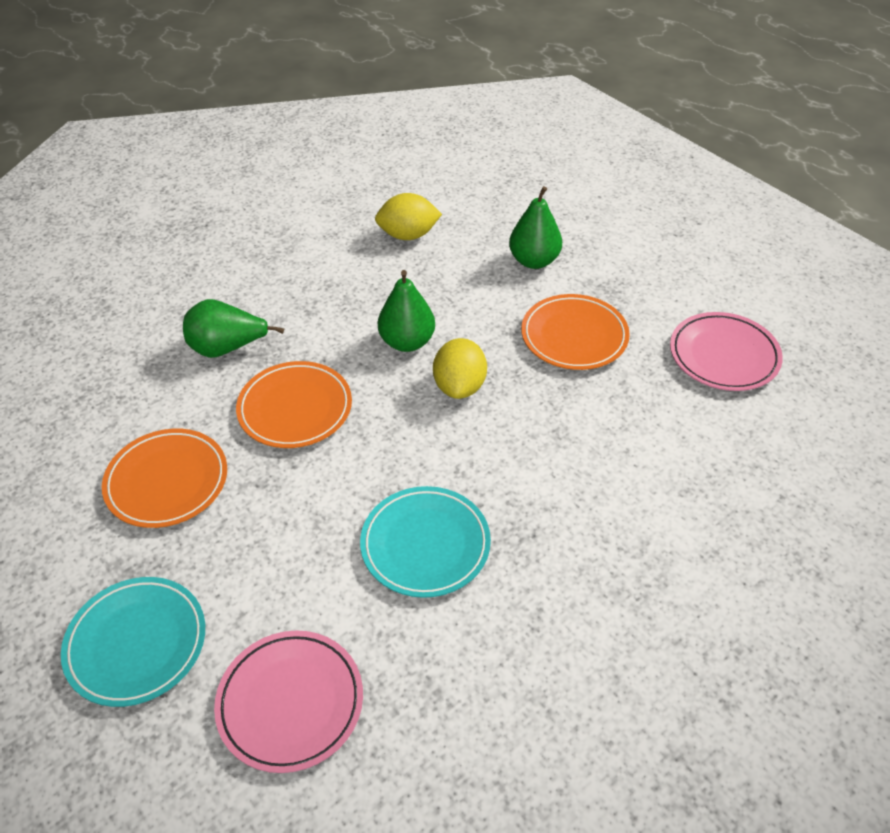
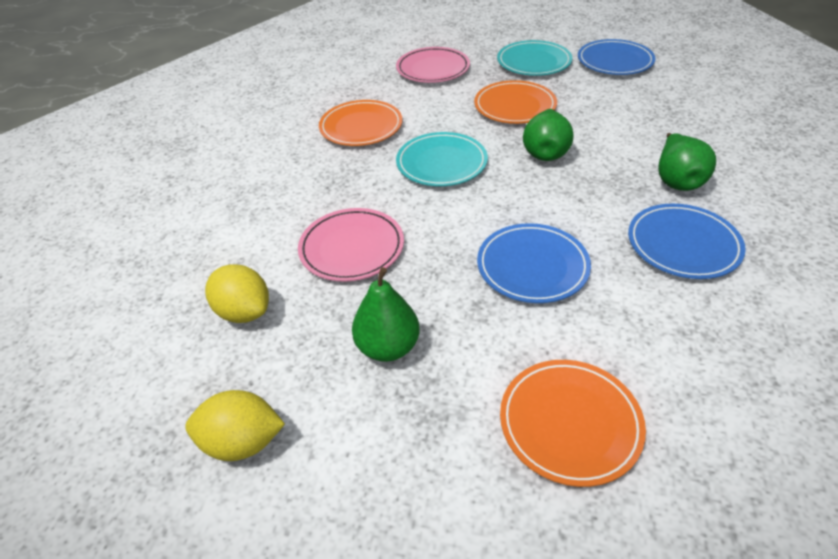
blue plate: none = 0 -> [477,223,591,303] [578,39,656,75] [628,204,746,279] = 3

